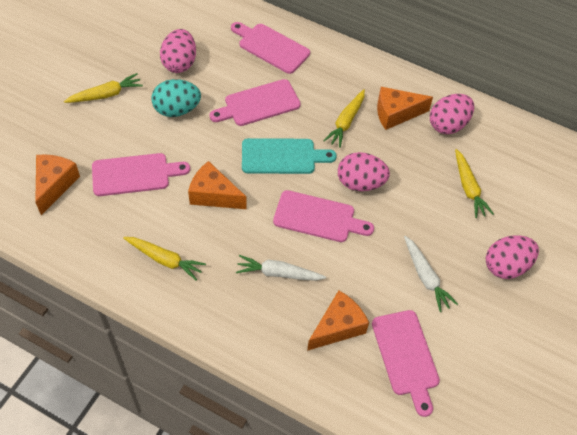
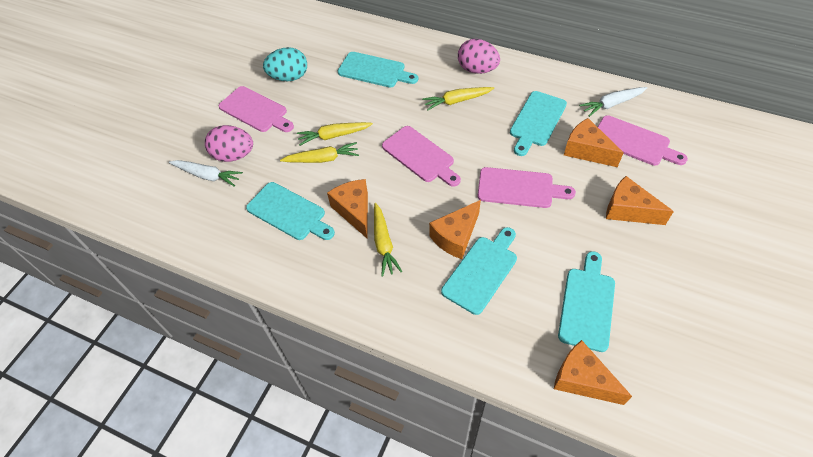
orange cheese: [35,155,80,215] [188,161,247,209] [307,291,369,351] [377,87,433,130] = 4 -> [327,179,368,239] [429,200,481,259] [554,340,632,405] [564,118,624,167] [606,176,674,225] = 5
pink cutting board: [92,153,190,196] [209,79,301,126] [231,22,310,74] [273,190,374,242] [372,310,440,417] = 5 -> [219,86,294,132] [382,126,461,187] [478,167,576,208] [598,115,688,166] = 4
pink egg: [160,29,196,73] [338,152,390,191] [430,94,474,134] [486,235,539,279] = 4 -> [205,125,253,162] [458,39,500,74] = 2
turquoise cutting board: [242,138,337,174] = 1 -> [246,182,335,240] [338,52,418,88] [441,227,517,315] [510,91,567,156] [558,251,615,352] = 5

